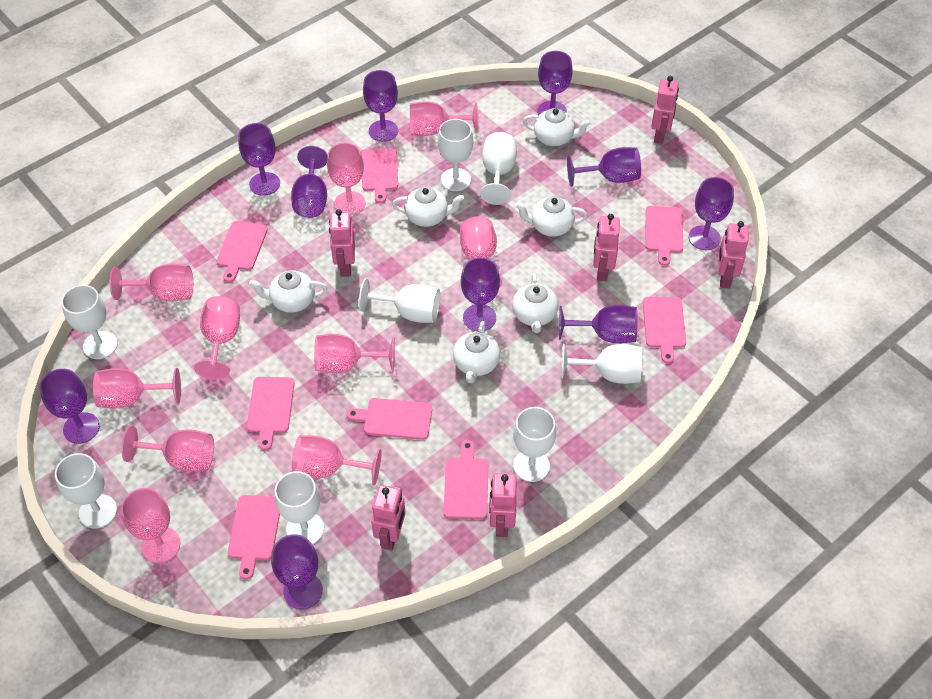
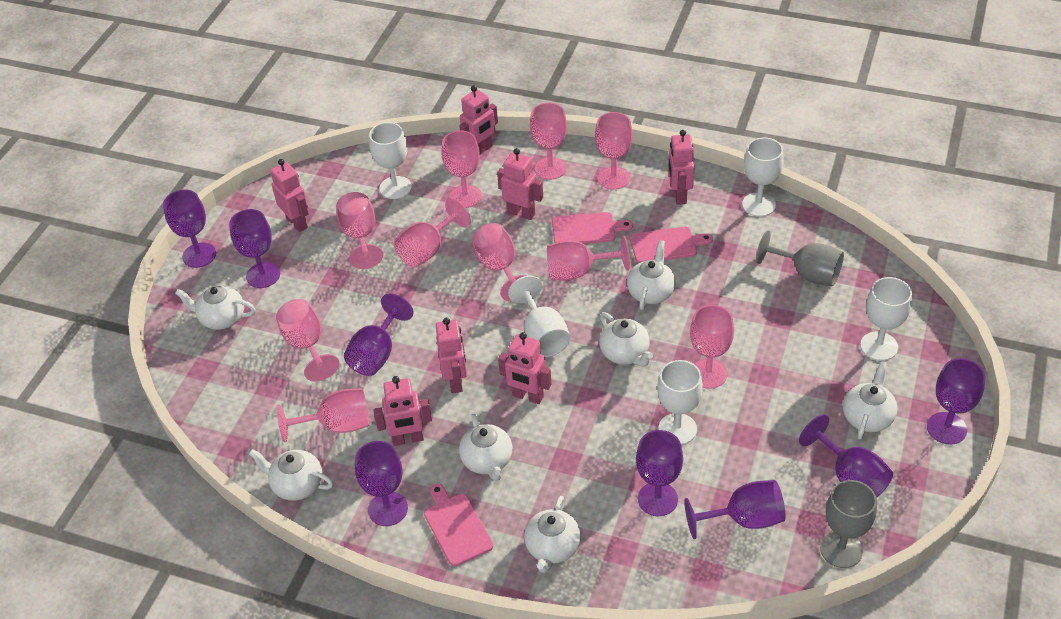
grey goblet: none = 0 -> [756,230,844,286] [820,480,877,568] = 2
pink cutting board: [216,221,268,282] [228,495,280,580] [247,377,294,450] [346,398,432,440] [362,148,398,203] [444,440,488,519] [643,297,686,364] [645,206,683,266] = 8 -> [424,484,494,566] [552,212,633,244] [630,227,713,263] = 3
pink robot: [329,209,355,277] [371,485,406,550] [489,473,517,537] [593,214,620,281] [651,76,679,144] [718,221,748,289] = 6 -> [270,159,309,232] [374,376,432,446] [436,318,467,393] [459,85,498,154] [497,148,543,220] [498,332,551,404] [668,130,695,205] = 7
purple goblet: [39,369,100,444] [238,123,280,196] [271,534,323,609] [291,146,327,218] [363,70,398,142] [461,257,500,332] [538,51,573,115] [559,305,638,343] [567,147,641,187] [689,177,734,250] = 10 -> [163,189,216,268] [229,209,280,288] [344,293,414,376] [355,441,408,526] [636,430,683,516] [684,480,786,539] [799,414,893,498] [927,358,985,445] = 8
white goblet: [55,453,117,528] [61,285,118,359] [275,471,324,545] [359,278,440,323] [438,119,473,191] [480,132,517,205] [513,407,556,482] [561,344,642,384] = 8 -> [369,122,412,199] [508,276,570,357] [657,360,703,445] [742,138,784,217] [860,277,912,361] = 5
white teapot: [249,270,328,313] [392,187,464,227] [453,321,500,383] [512,273,558,333] [515,197,588,237] [523,108,592,146] = 6 -> [175,286,255,330] [249,449,333,501] [459,413,512,481] [524,496,581,573] [599,312,653,367] [627,240,676,310] [843,361,898,440] = 7

